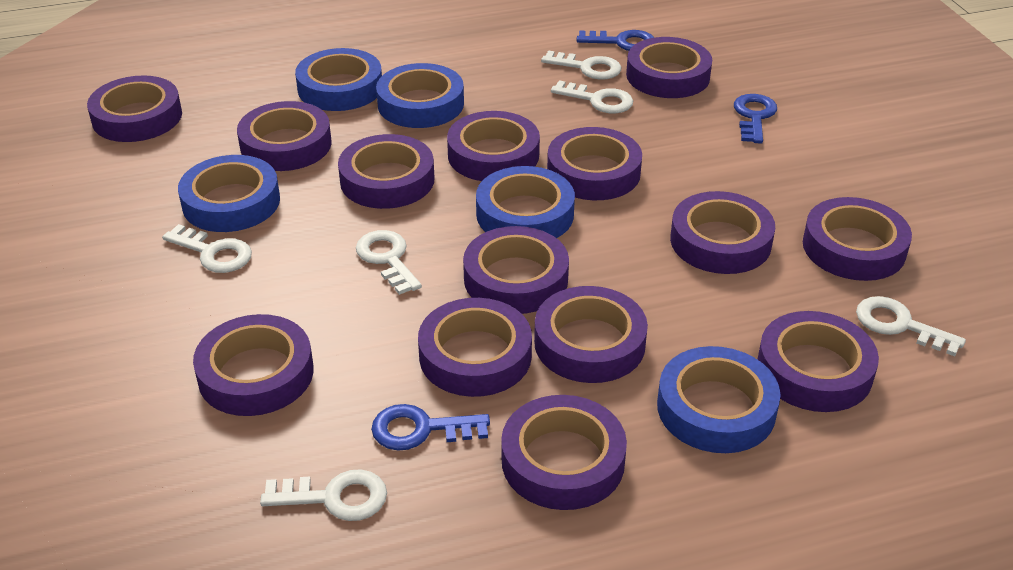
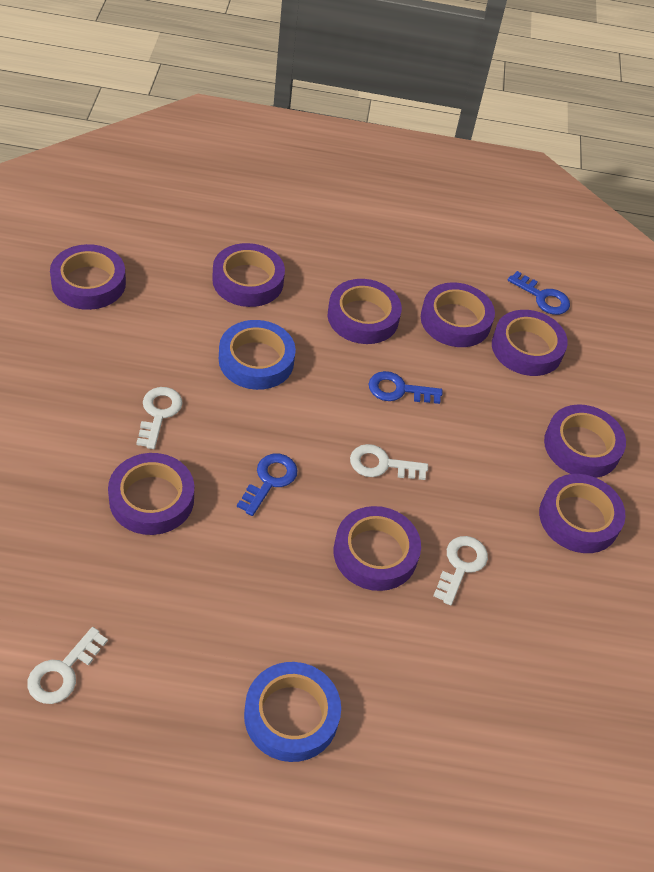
blue tape: [178,155,280,232] [295,48,382,111] [376,63,464,128] [476,166,575,238] [657,346,780,453] = 5 -> [219,320,296,390] [244,662,341,762] = 2
purple tape: [87,75,182,142] [193,314,314,416] [237,101,332,171] [338,134,434,209] [418,298,532,397] [447,111,540,181] [463,226,569,314] [501,395,627,510] [534,286,648,383] [547,127,642,200] [626,37,712,98] [670,191,775,274] [757,311,879,412] [803,197,912,281] = 14 -> [50,244,126,310] [108,453,194,535] [212,243,285,307] [328,279,402,344] [334,506,421,591] [421,282,495,347] [492,310,568,376] [539,474,625,553] [544,404,626,478] = 9
white key: [162,224,252,273] [260,469,387,521] [356,230,422,295] [541,51,621,80] [551,80,633,113] [856,296,966,356] = 6 -> [27,627,108,704] [136,387,183,449] [350,444,428,480] [433,536,488,605] = 4

